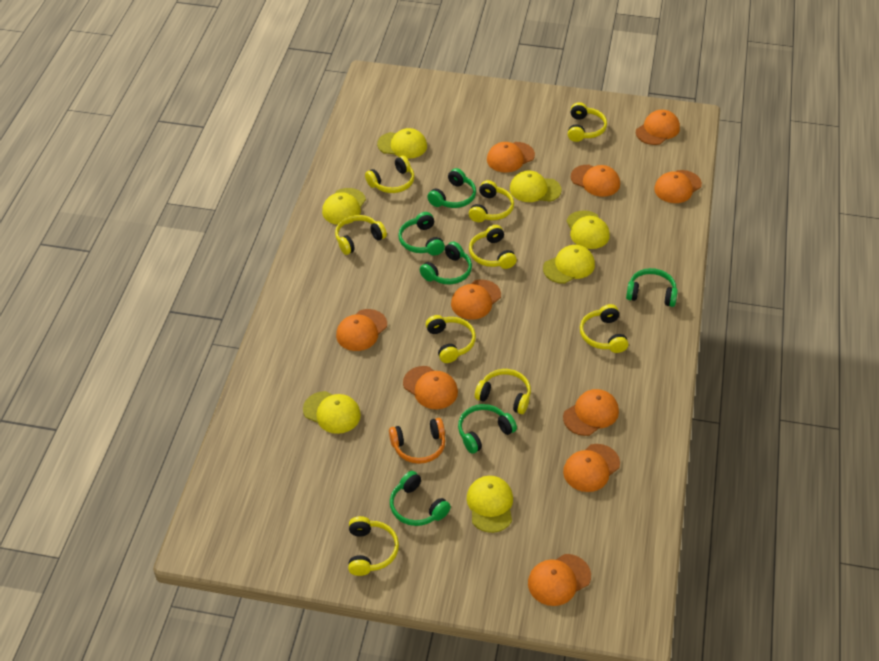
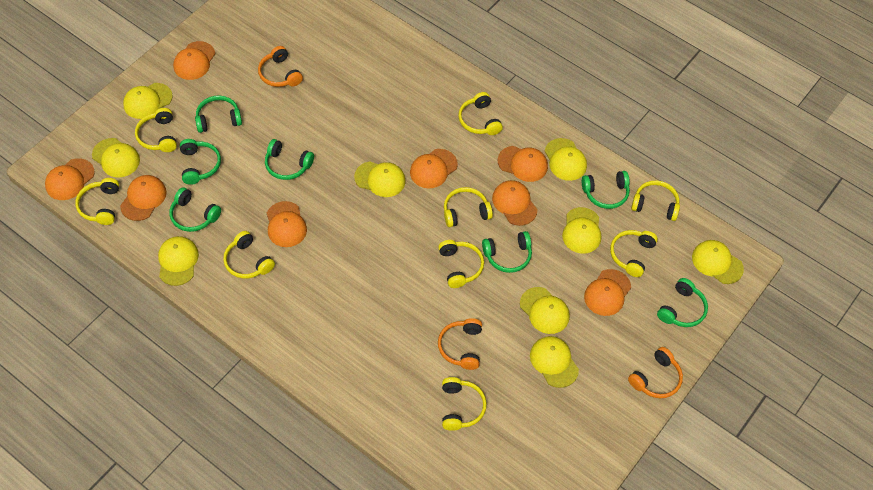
green headphones: [390,471,451,526] [398,212,445,256] [420,241,472,284] [427,168,476,208] [458,404,517,454] [626,268,678,307] = 6 -> [170,187,221,232] [180,139,221,185] [195,95,242,133] [265,139,314,180] [482,231,532,273] [582,171,630,209] [657,278,708,327] = 7
orange cap: [336,309,387,351] [403,366,458,409] [451,280,501,320] [487,142,535,173] [528,554,591,606] [563,389,619,436] [563,444,620,492] [571,165,620,197] [636,110,680,145] [654,170,702,203] = 10 -> [45,158,95,200] [120,175,167,221] [173,41,215,80] [267,201,307,247] [410,149,458,188] [492,180,538,226] [498,146,548,182] [584,269,631,316] = 8
orange headphones: [389,418,445,464] = 1 -> [258,46,303,87] [438,318,482,370] [628,347,683,398] = 3
yellow cap: [303,391,361,434] [322,188,366,225] [377,128,427,159] [467,476,513,533] [510,171,562,202] [543,245,595,284] [566,210,610,249] = 7 -> [92,138,140,177] [123,83,173,119] [158,236,199,286] [354,161,406,197] [520,287,570,334] [530,336,579,388] [545,138,587,181] [562,207,601,254] [692,240,744,284] = 9

